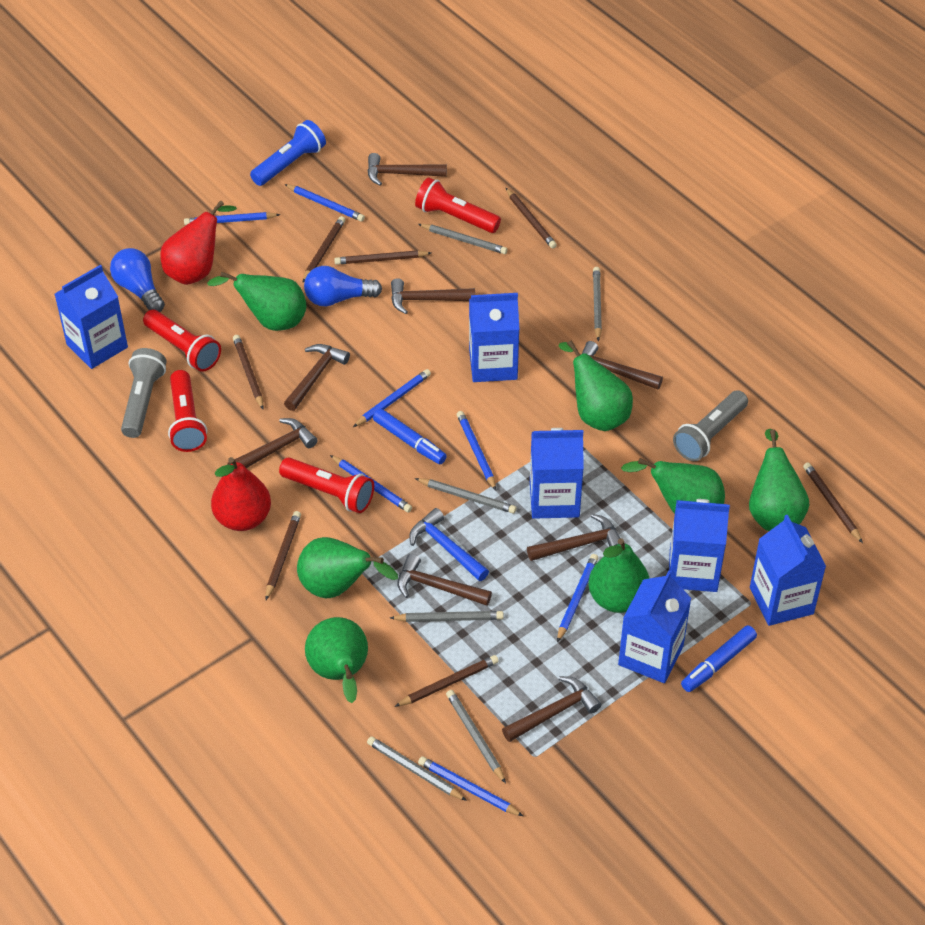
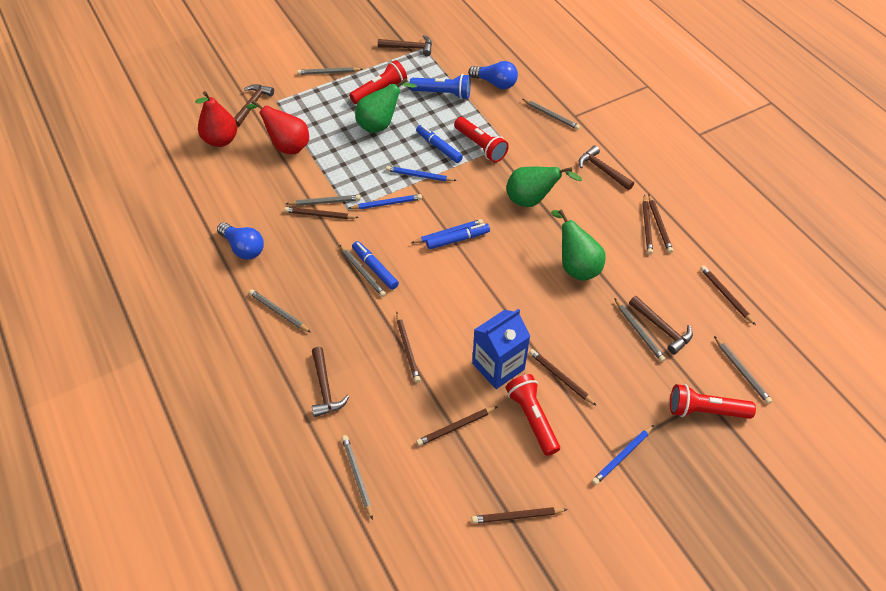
blue carton: [55,265,128,369] [469,293,519,382] [530,428,584,519] [618,570,691,683] [669,499,730,592] [750,515,826,626] = 6 -> [472,309,530,389] = 1
blue hammer: [409,508,489,581] = 1 -> none = 0
blue marker: [373,408,447,464] [681,625,757,692] = 2 -> [352,241,399,290] [416,125,463,163] [426,223,490,250] = 3
blue pencil: [184,212,280,225] [284,184,365,222] [330,455,412,513] [353,369,431,427] [418,756,523,816] [457,411,496,490] [557,554,598,642] = 7 -> [348,194,422,209] [386,166,457,181] [411,219,483,243] [592,425,654,485] = 4
brown hammer: [227,418,318,468] [284,344,350,411] [367,153,447,185] [391,278,475,314] [397,554,492,606] [502,676,601,742] [527,514,620,561] [582,341,663,389] = 8 -> [234,84,274,127] [312,347,350,417] [378,35,432,57] [579,145,634,190] [629,296,693,354] = 5
brown pencil: [233,335,264,409] [266,511,301,600] [302,216,345,283] [334,250,431,265] [394,655,499,707] [506,188,557,249] [803,463,863,543] = 7 -> [284,207,359,219] [396,312,421,383] [416,406,498,446] [472,507,568,524] [529,349,597,406] [643,195,653,254] [648,195,673,253] [700,265,756,325] = 8
green pear: [207,272,307,331] [297,537,398,598] [305,617,368,703] [558,340,633,431] [588,538,650,613] [621,458,725,514] [749,429,810,531] = 7 -> [355,78,417,133] [506,167,582,207] [551,209,606,281] = 3
grey flashlight: [121,348,167,438] [673,390,748,461] = 2 -> none = 0
grey pencil: [367,736,467,801] [390,611,504,622] [415,478,517,514] [418,224,508,254] [446,690,506,784] [593,267,602,341] = 6 -> [249,289,310,332] [286,195,361,206] [297,67,363,75] [340,245,386,297] [341,435,373,520] [522,99,580,130] [614,298,666,362] [714,336,772,404] = 8

